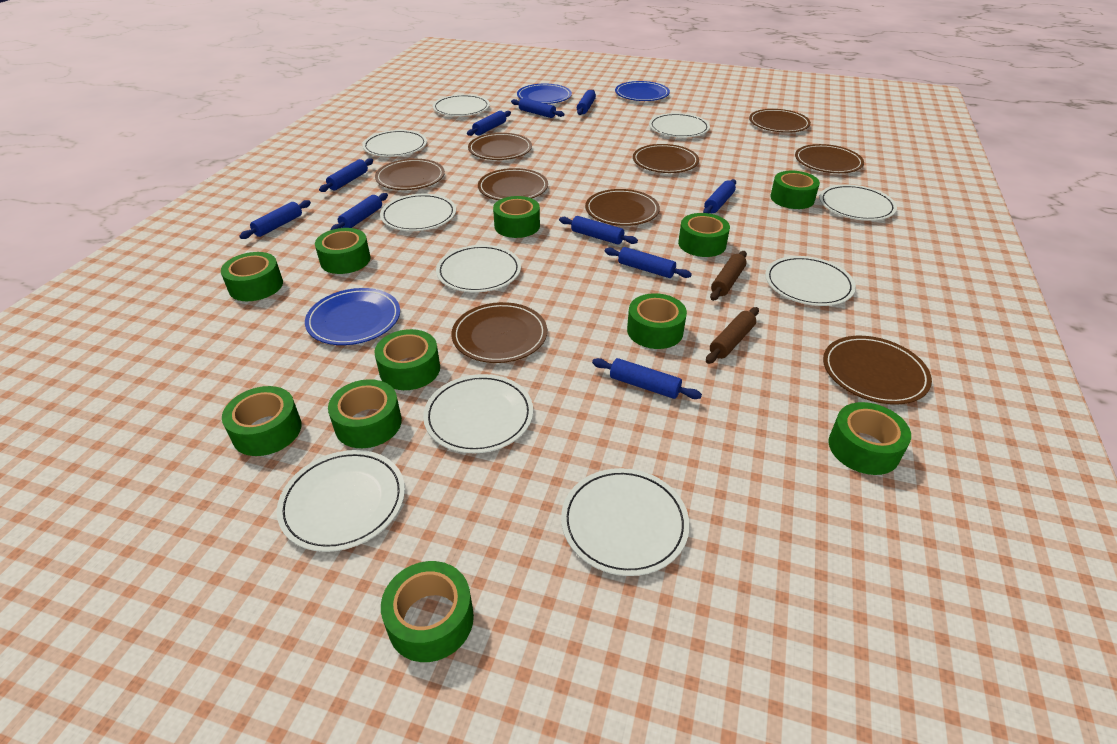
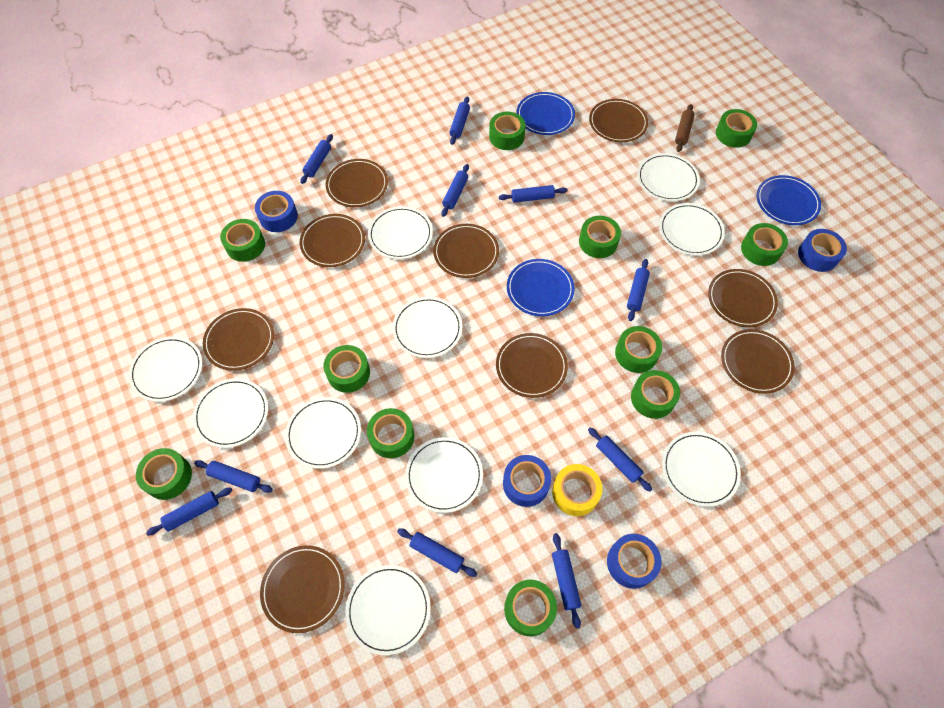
blue tape: none = 0 -> [255,191,298,232] [503,455,551,507] [607,534,661,589] [798,229,847,272] = 4
brown rolling pin: [706,307,759,364] [710,251,747,301] = 2 -> [675,104,695,152] = 1
yellow tape: none = 0 -> [552,464,602,516] = 1

